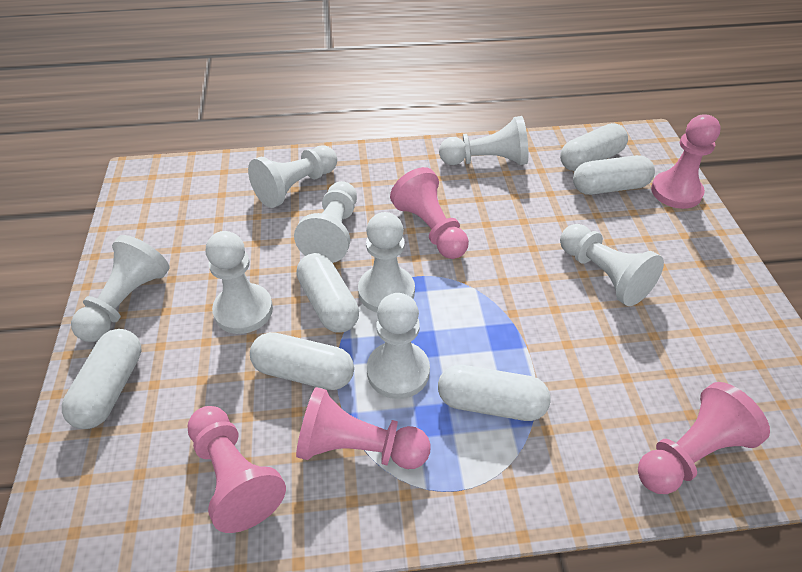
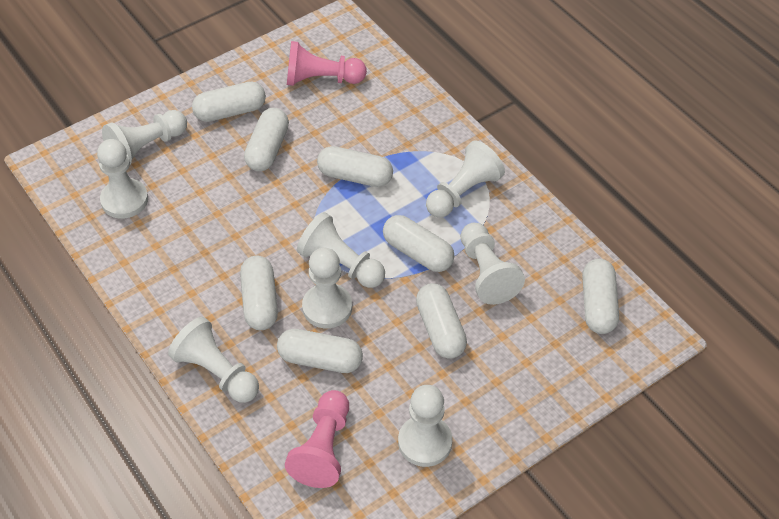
pink pawn: [188,406,286,533] [296,387,431,469] [390,167,469,259] [638,382,770,494] [651,114,721,209] = 5 -> [285,390,349,488] [287,41,367,86] = 2
white capsule: [62,329,141,429] [250,332,354,390] [297,253,359,333] [438,365,551,421] [560,123,628,171] [573,155,655,195] = 6 -> [192,82,266,122] [240,256,278,330] [244,108,289,171] [277,329,363,373] [317,146,393,187] [383,215,454,272] [416,283,467,359] [582,259,619,334] = 8

